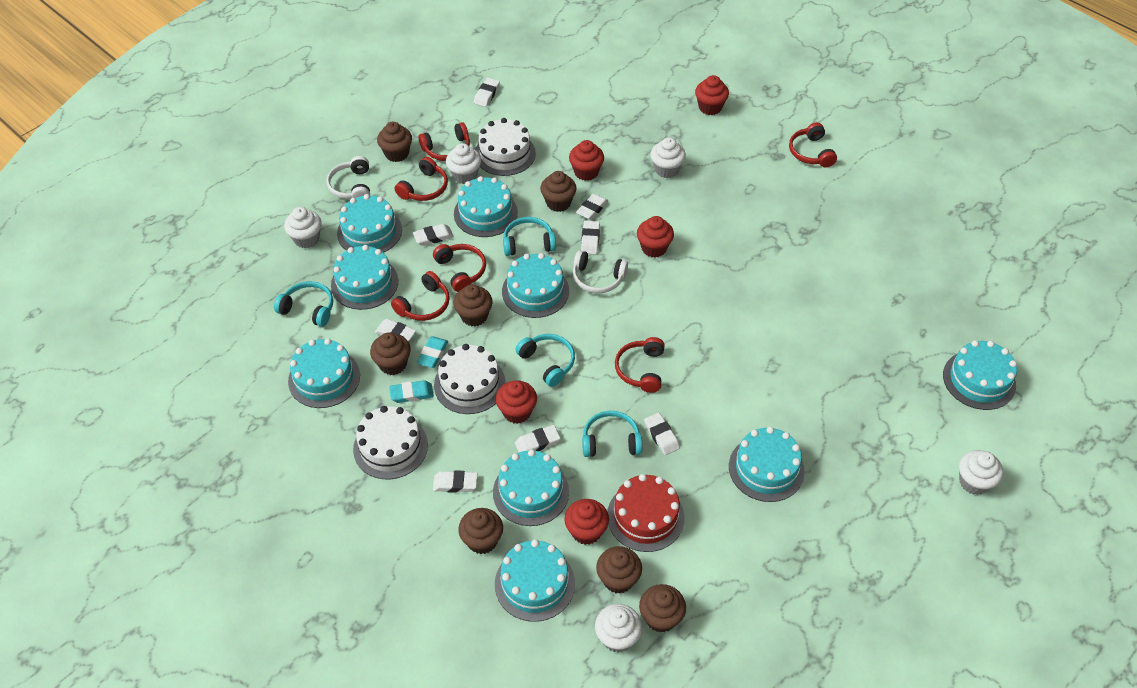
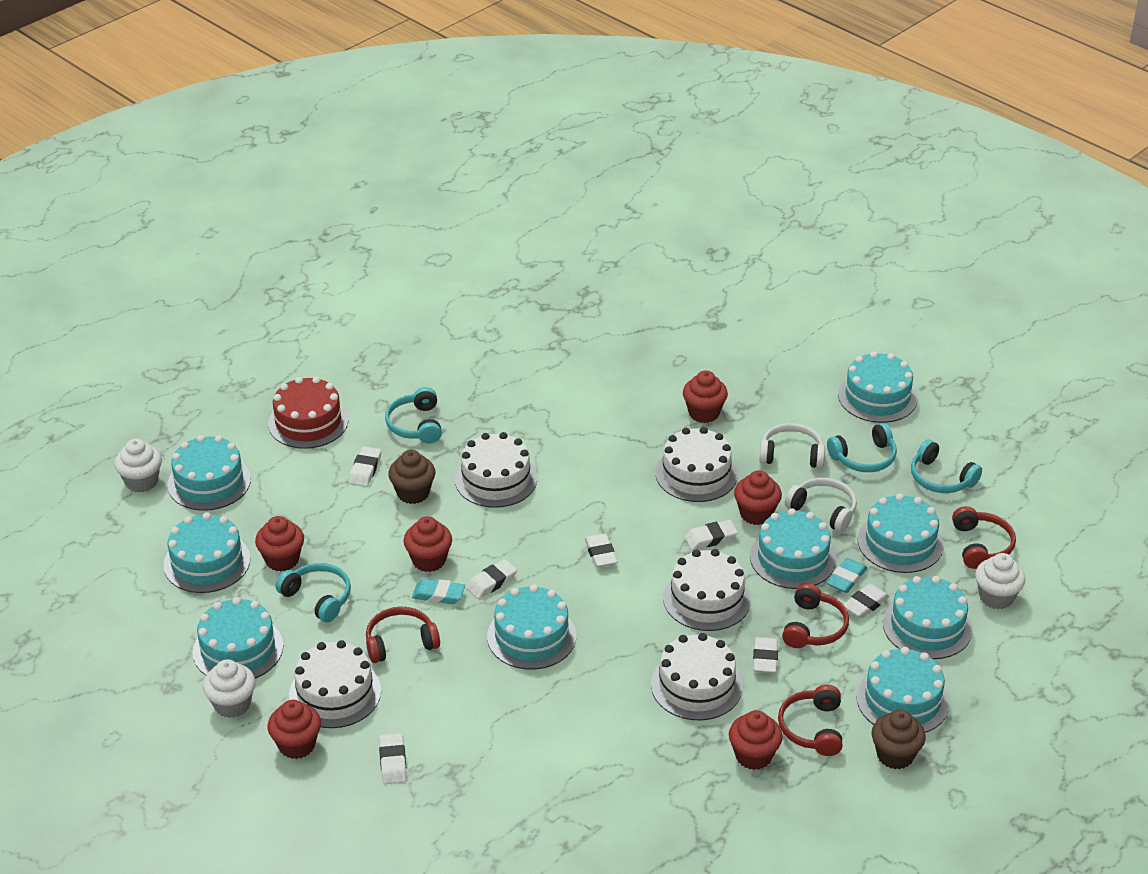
brown cupcake: [370,332,411,375] [377,122,412,162] [453,284,493,327] [458,508,503,554] [540,171,577,212] [596,546,642,594] [639,584,686,633] = 7 -> [388,450,435,504] [872,710,925,769] = 2
red cupcake: [496,380,537,424] [564,499,609,545] [569,140,604,181] [637,216,674,258] [695,75,729,115] = 5 -> [255,516,304,572] [268,700,321,759] [404,516,452,572] [683,370,728,423] [729,710,782,770] [734,470,782,525] = 6
red headphones: [391,271,450,321] [395,157,448,201] [419,122,470,161] [433,244,486,292] [615,337,665,393] [789,123,837,167] = 6 -> [366,607,440,663] [778,685,843,756] [782,583,849,648] [952,506,1016,569] = 4
white cake: [353,406,428,479] [434,344,506,414] [475,118,536,176] = 3 -> [289,640,381,728] [455,432,537,508] [651,633,743,721] [655,427,738,502] [663,549,751,631] = 5
white cupcake: [284,207,322,248] [446,143,481,184] [595,604,642,652] [650,137,686,178] [959,450,1003,495] = 5 -> [114,439,162,492] [203,659,256,718] [975,553,1026,609] = 3
white eraser: [375,319,416,342] [413,224,454,246] [433,471,478,493] [474,78,500,107] [515,425,560,452] [576,193,608,220] [581,221,600,254] [644,413,680,455] = 8 -> [349,446,381,487] [379,733,407,784] [466,559,517,599] [585,533,618,567] [685,520,738,550] [753,637,778,673] [843,584,890,618] = 7

